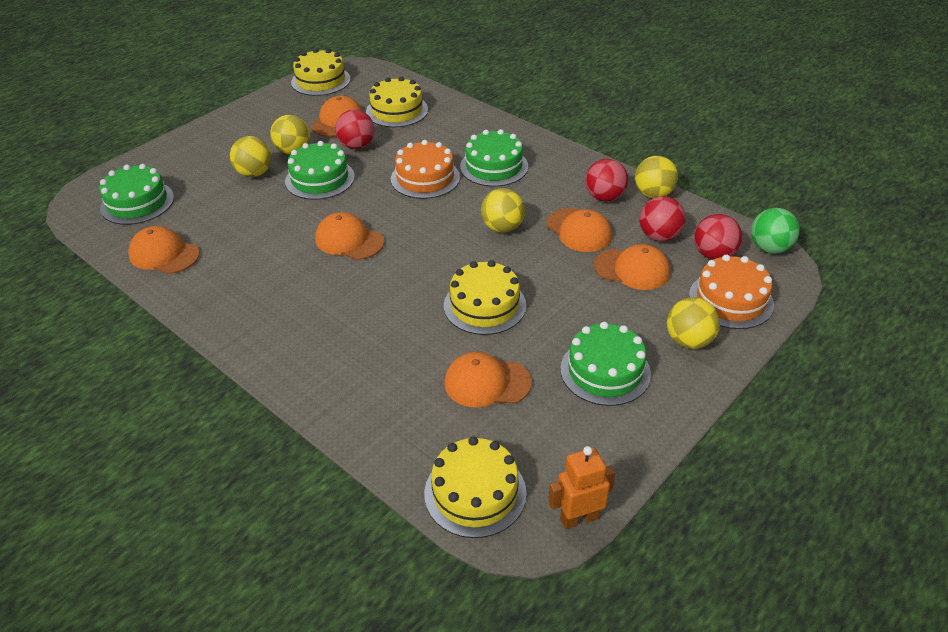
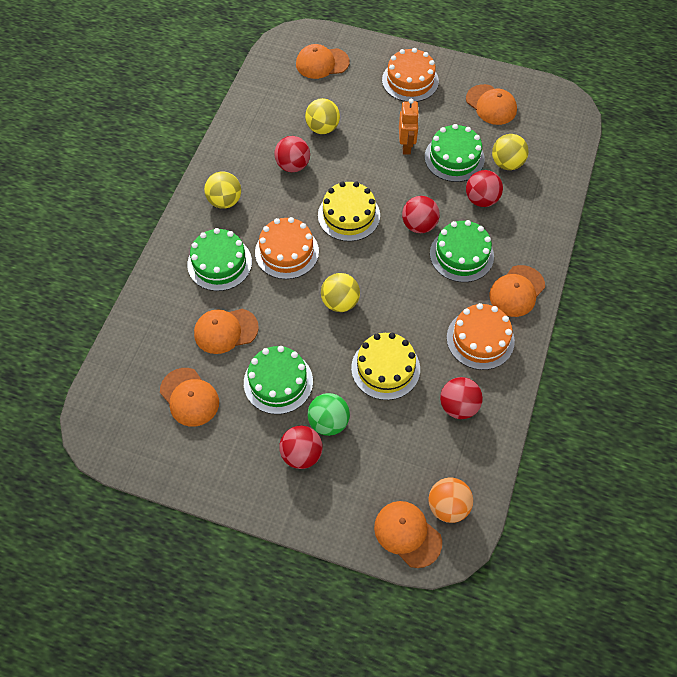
orange ball: none = 0 -> [428,478,473,523] = 1
orange cake: [391,140,460,199] [689,254,774,329] = 2 -> [255,217,319,279] [382,48,439,102] [447,303,515,370] = 3
red ball: [335,110,374,149] [585,159,628,202] [640,196,686,242] [694,214,742,260] = 4 -> [274,136,310,172] [279,426,323,469] [402,196,440,233] [440,377,483,419] [466,170,503,207] = 5
yellow ball: [230,136,272,177] [270,115,310,155] [481,188,525,233] [635,156,678,198] [667,297,720,349] = 5 -> [204,172,241,209] [305,98,340,134] [321,273,360,312] [492,134,529,170] = 4
yellow cake: [291,48,350,96] [366,76,428,127] [424,436,526,538] [444,260,526,335] = 4 -> [318,181,380,241] [351,333,420,400] = 2

